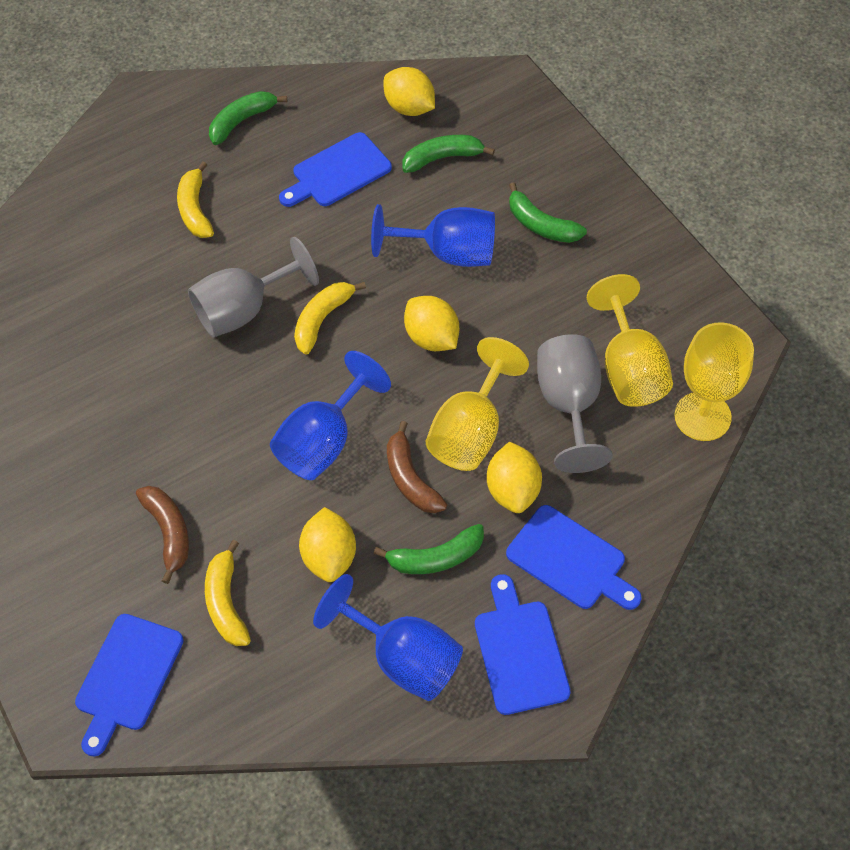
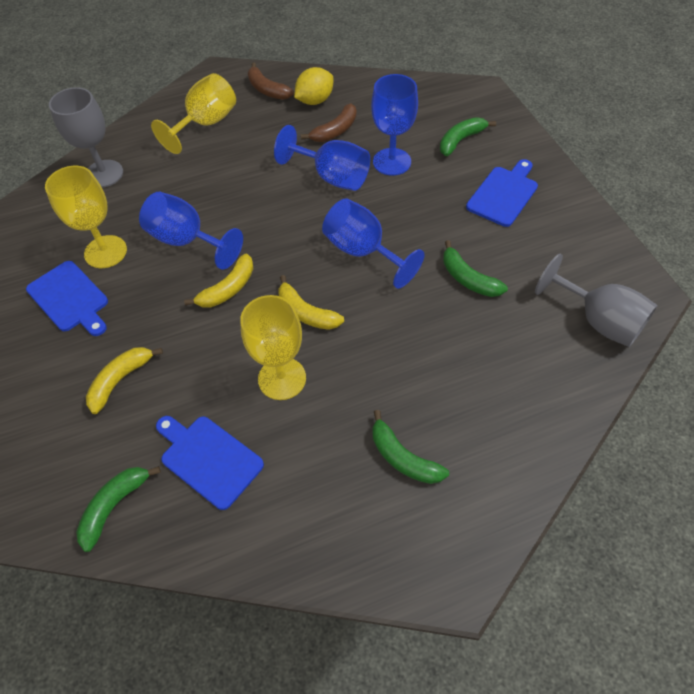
blue cutting board: [75,614,184,757] [279,132,392,207] [475,574,571,715] [506,505,641,610] = 4 -> [26,261,108,336] [156,416,264,510] [466,159,538,227] = 3
blue goblet: [270,351,391,480] [313,574,463,701] [371,204,495,267] = 3 -> [139,192,243,270] [274,125,370,191] [322,198,424,289] [371,74,418,176] = 4
yellow lemon: [299,507,356,582] [384,67,435,116] [404,296,459,351] [487,442,542,513] = 4 -> [294,67,333,105] = 1

